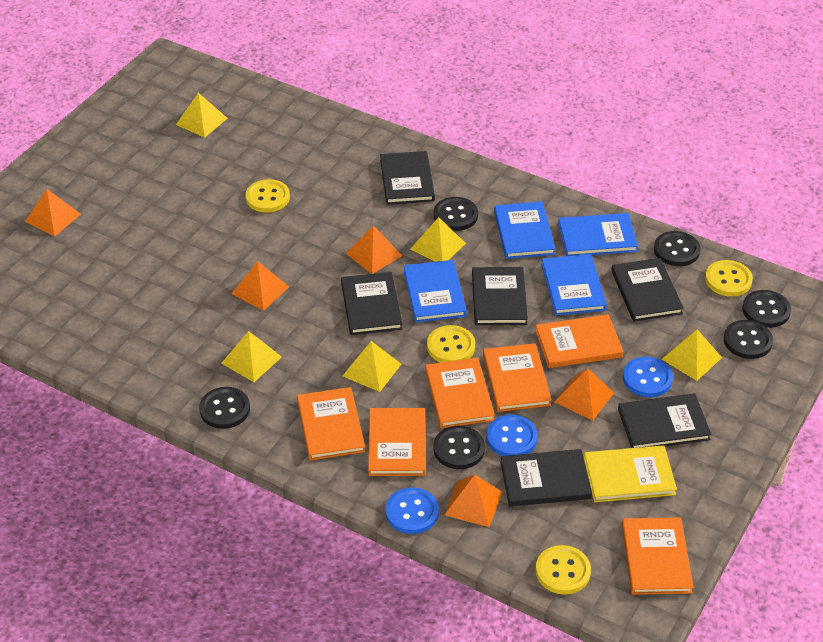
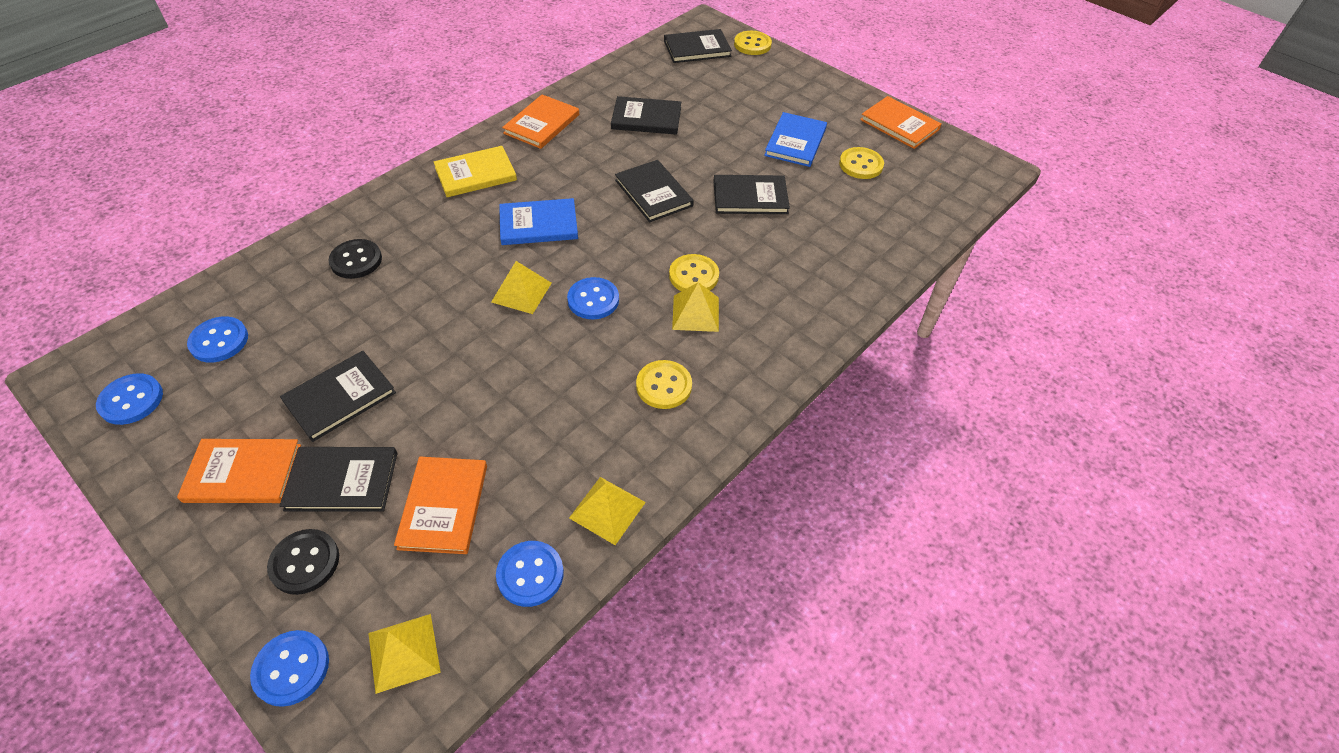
black button: [199,387,250,429] [433,197,478,231] [433,426,485,469] [654,231,700,266] [724,320,773,359] [742,290,791,328] = 6 -> [267,529,339,595] [329,239,382,279] = 2
blue book: [404,260,467,322] [494,201,556,259] [541,254,607,315] [558,213,638,256] = 4 -> [499,198,578,245] [764,112,827,167] = 2
blue button: [385,487,439,534] [486,415,538,456] [623,357,673,397] = 3 -> [96,373,163,425] [187,316,248,363] [250,630,329,707] [496,541,564,607] [567,277,619,320] = 5
orange book: [297,387,365,461] [368,408,426,476] [425,358,495,428] [483,343,552,412] [535,314,623,368] [622,517,694,595] = 6 -> [177,439,301,503] [394,457,487,554] [502,94,579,149] [860,96,942,149] = 4
orange pyramid: [25,189,81,237] [231,261,289,311] [346,225,402,274] [444,475,502,527] [555,368,614,420] = 5 -> none = 0
yellow pyramid: [176,93,228,138] [221,331,282,382] [343,341,401,392] [410,217,466,262] [662,329,722,381] = 5 -> [368,614,441,694] [491,261,552,314] [569,477,646,545] [672,282,719,332] = 4

